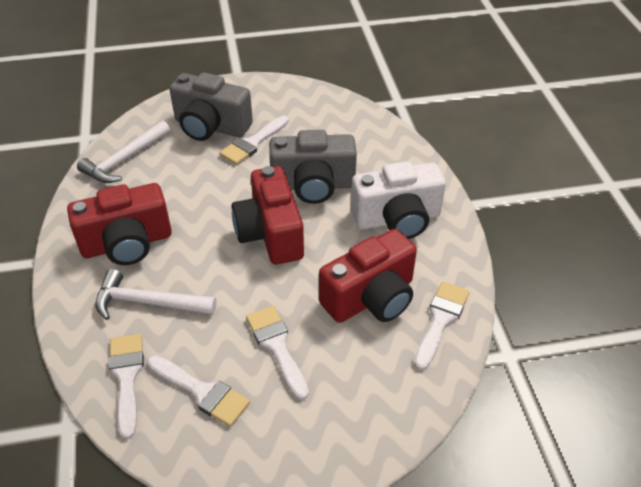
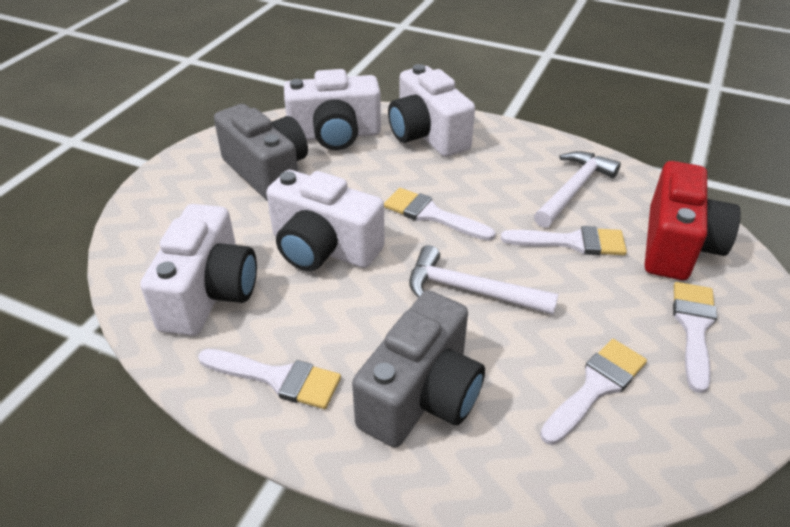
red camera: [67,183,172,265] [232,166,304,264] [319,229,417,323] = 3 -> [645,161,741,280] = 1
white camera: [351,161,446,239] = 1 -> [140,204,257,336] [266,170,385,271] [284,69,381,150] [388,64,475,157] = 4

